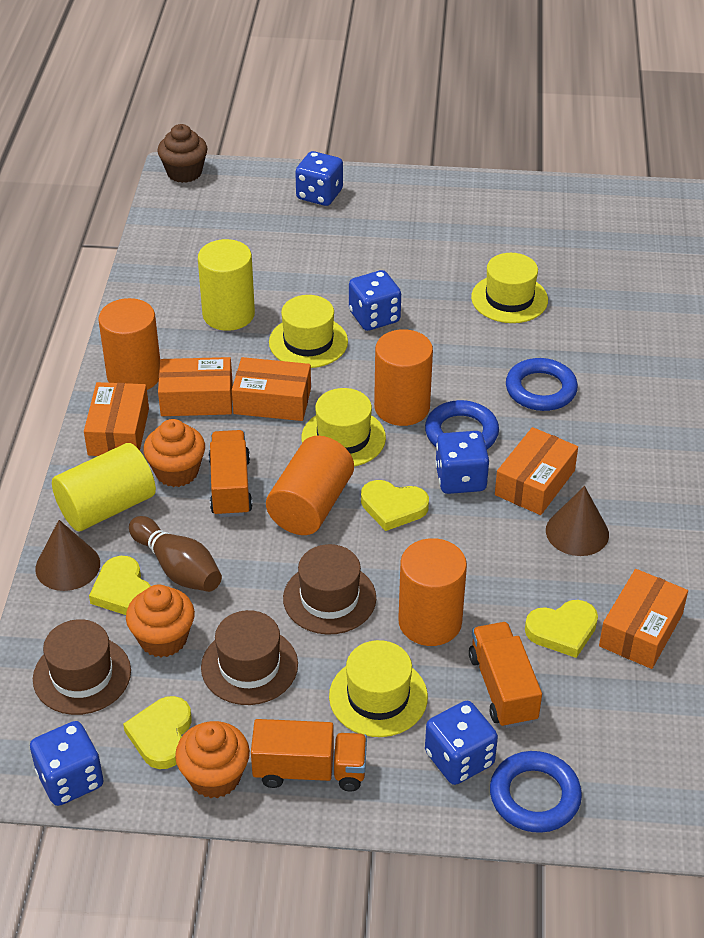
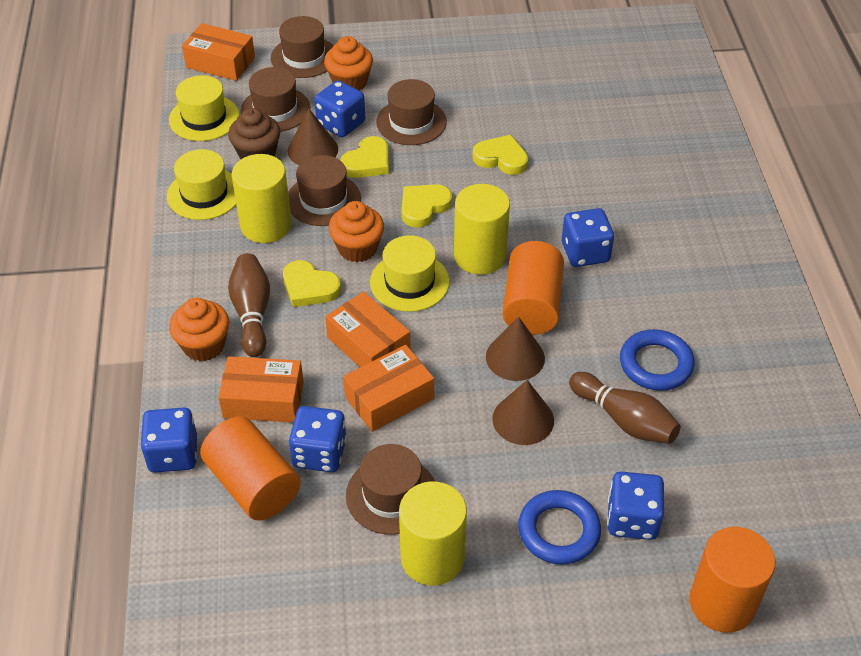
blue ring: [425,400,499,449] [490,751,582,833] [506,358,578,411] = 3 -> [518,490,601,565] [620,329,694,391] = 2
brown bowling pin: [129,516,222,592] = 1 -> [228,253,270,357] [569,372,681,444] = 2
brown cone: [35,520,100,591] [546,486,609,556] = 2 -> [288,109,338,165] [486,317,545,381] [492,380,554,445] = 3
brown hat: [33,619,131,715] [201,610,298,705] [283,544,376,635] = 3 -> [240,67,310,132] [271,16,333,78] [288,155,361,226] [346,444,435,535] [376,79,447,145] = 5
orange box: [84,382,149,456] [158,357,232,416] [232,357,311,421] [495,427,578,515] [599,569,688,669] = 5 -> [182,23,255,81] [218,356,304,423] [325,291,410,367] [343,345,434,432] = 4
orange cylinder: [98,298,160,390] [266,436,354,535] [374,329,433,426] [398,538,467,646] = 4 -> [200,416,301,520] [502,241,564,335] [689,527,776,633] = 3
orange truck: [209,430,253,517] [251,719,367,792] [469,622,542,728] = 3 -> none = 0
yellow cylinder: [52,443,156,531] [198,239,255,331] = 2 -> [232,154,292,243] [399,482,467,585] [454,184,510,275] = 3
yellow hat: [269,295,348,368] [302,388,386,466] [329,640,428,737] [471,253,548,323] = 4 -> [167,149,236,220] [169,75,239,141] [370,235,450,312] = 3

